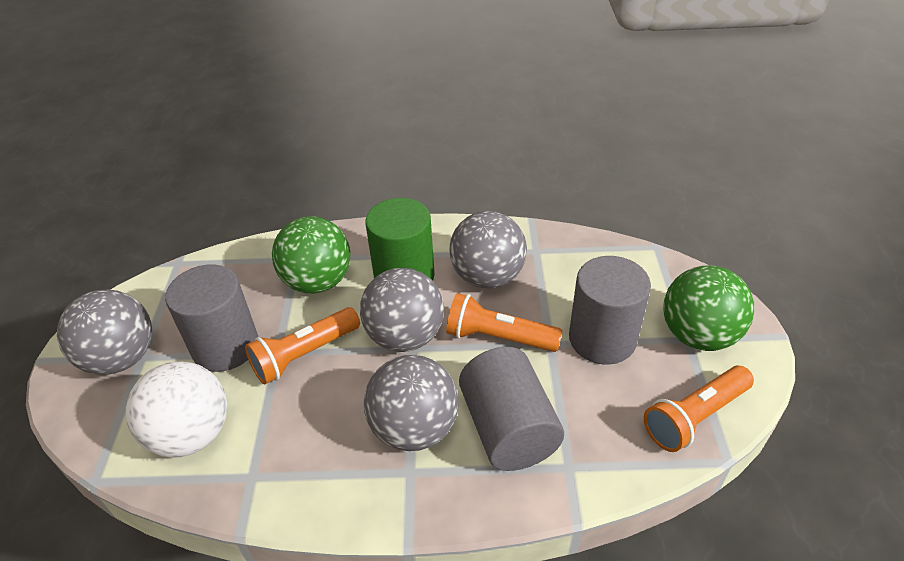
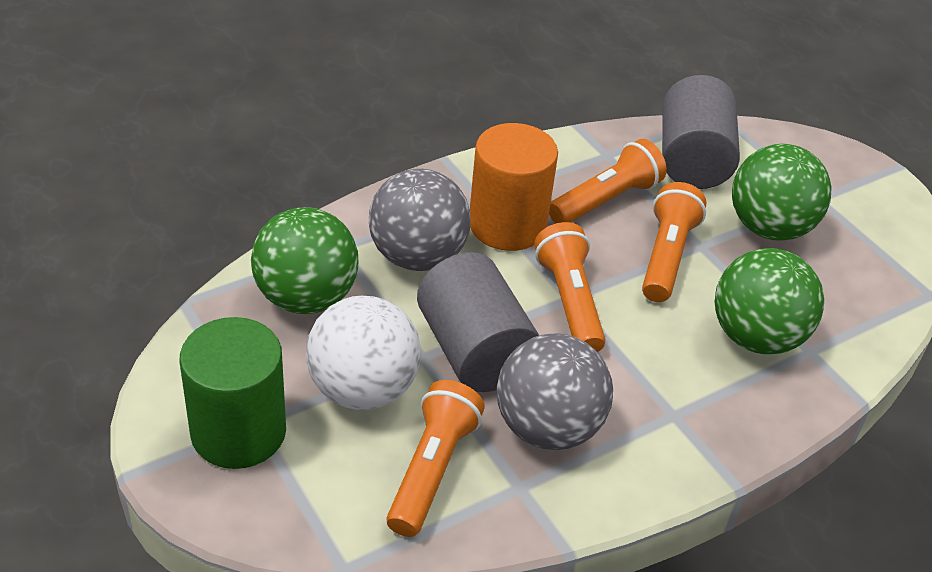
green ball: [272,216,351,293] [663,266,754,351] = 2 -> [251,207,358,314] [715,248,824,354] [732,144,832,241] = 3
grey ball: [57,290,152,375] [360,268,444,352] [364,355,459,451] [449,211,527,288] = 4 -> [369,169,471,271] [497,333,613,450] = 2
grey cylinder: [165,264,258,372] [459,347,564,471] [569,256,651,365] = 3 -> [417,252,539,392] [662,75,740,189] = 2
orange cylinder: none = 0 -> [470,123,558,251] = 1
orange flashlight: [245,307,360,385] [446,293,563,352] [644,366,754,452] = 3 -> [386,380,485,537] [534,222,606,352] [549,139,667,224] [642,182,707,302] = 4

